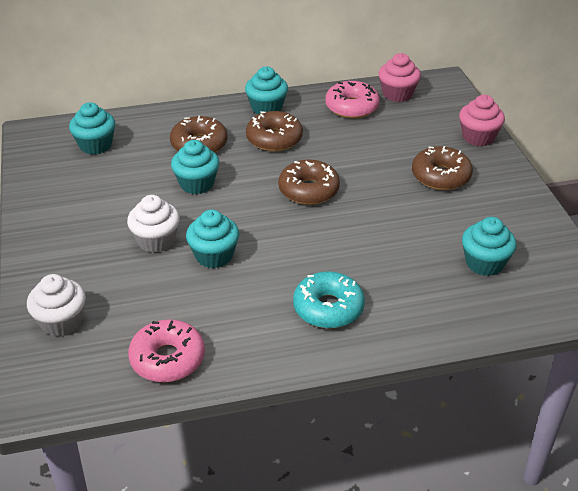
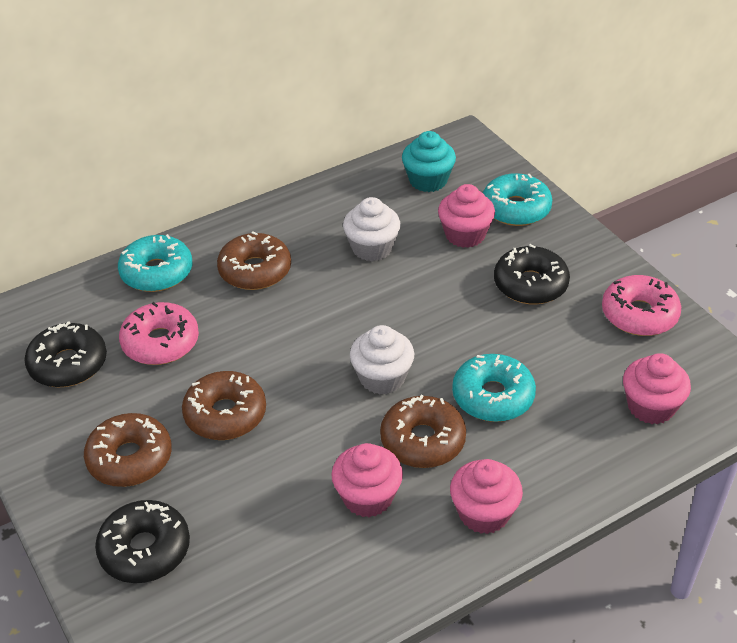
black donut: none = 0 -> [24,321,107,388] [95,500,190,583] [494,244,570,304] = 3
pink cupcake: [379,53,421,102] [459,95,505,146] = 2 -> [332,443,403,517] [438,184,495,248] [450,459,523,534] [623,353,691,424] = 4
turquoise cupcake: [69,102,115,155] [171,140,219,194] [186,209,239,268] [245,67,288,114] [462,217,516,276] = 5 -> [402,131,456,192] = 1
turquoise donut: [293,271,365,328] = 1 -> [118,234,193,292] [452,354,536,422] [483,173,552,226] = 3

